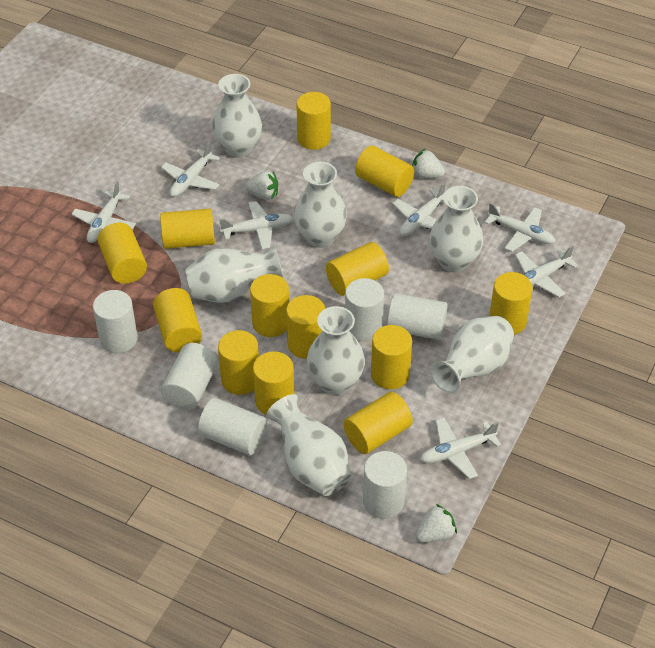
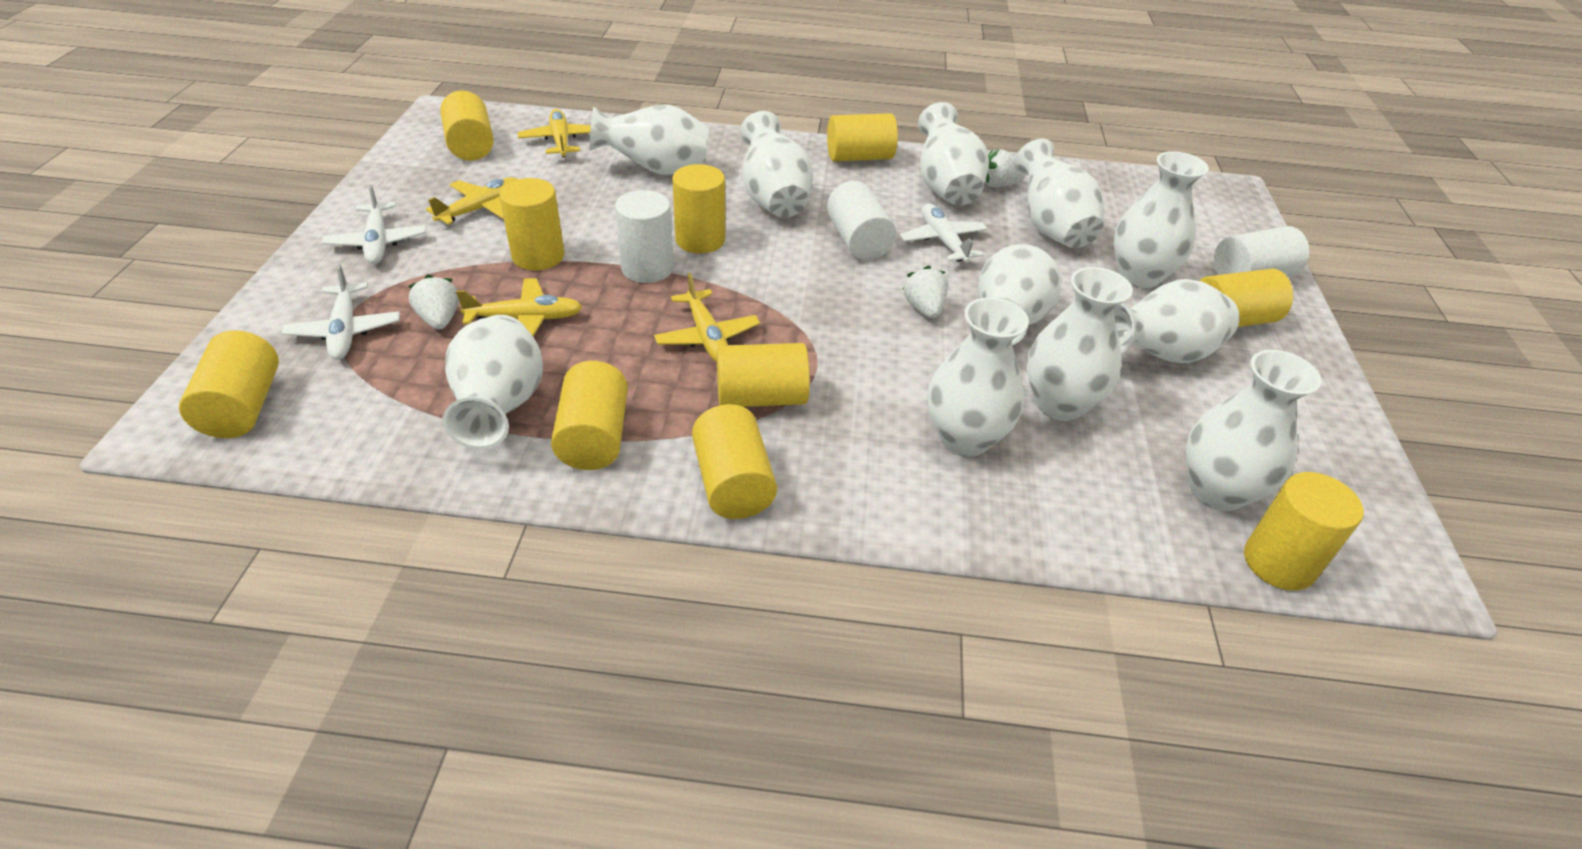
white cylinder: [93,290,138,353] [161,343,218,410] [198,398,267,455] [345,278,384,341] [363,451,407,519] [387,293,448,340] = 6 -> [615,190,674,283] [827,181,896,260] [1214,226,1309,277] = 3
white plane: [72,181,136,243] [161,142,220,197] [219,201,293,249] [392,182,446,236] [420,418,501,479] [485,203,555,252] [515,246,578,298] = 7 -> [282,264,400,360] [322,185,426,264] [900,203,988,263] = 3
white vase: [186,245,283,303] [212,74,262,158] [266,394,351,496] [294,162,347,248] [307,306,365,395] [429,186,483,272] [430,316,514,393] = 7 -> [443,315,543,449] [590,105,709,175] [740,111,813,218] [918,102,989,205] [928,297,1029,457] [979,244,1061,345] [1014,138,1103,248] [1027,267,1133,421] [1114,151,1209,288] [1114,279,1239,363] [1186,350,1322,511] = 11
yellow cylinder: [98,222,147,284] [153,288,202,352] [160,209,215,249] [218,330,259,395] [250,274,289,337] [253,351,294,415] [286,295,325,359] [296,92,331,150] [326,242,389,296] [343,392,413,454] [355,146,414,197] [371,325,412,389] [489,272,533,335] = 13 -> [179,330,279,438] [440,91,494,161] [499,178,564,271] [551,361,628,470] [672,164,725,253] [692,404,777,519] [717,343,810,407] [827,113,898,161] [1199,269,1293,327] [1244,472,1364,591] = 10
yellow plane: none = 0 -> [426,177,518,225] [456,278,582,336] [517,109,591,157] [654,273,760,363] = 4

